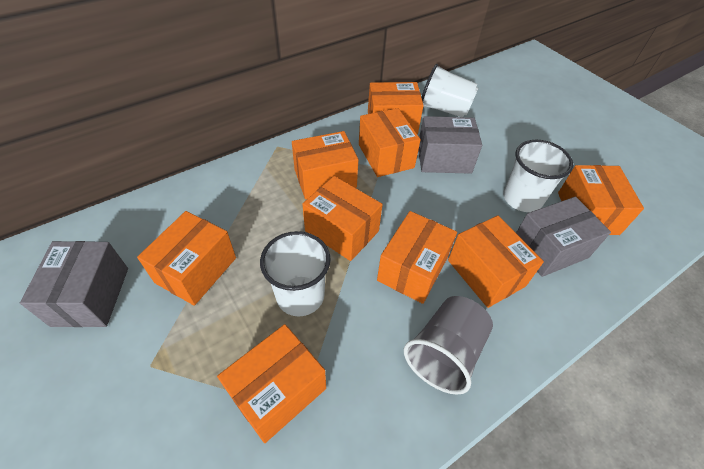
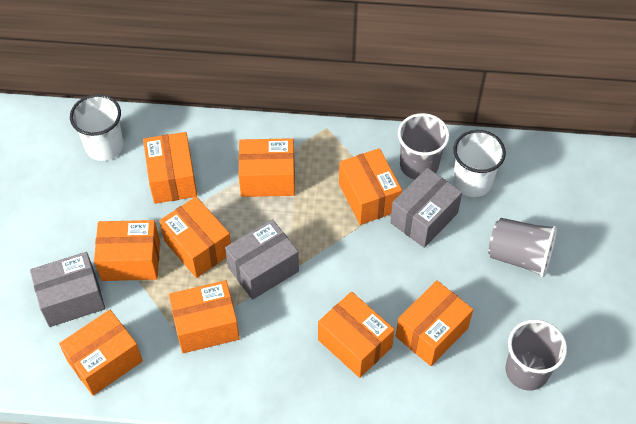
grey cup: [404,296,493,395] = 1 -> [398,113,450,180] [488,218,557,278] [505,319,567,391] = 3
white cup: [260,231,331,316] [421,64,478,117] [503,140,573,212] = 3 -> [70,94,124,161] [453,130,506,197] = 2

